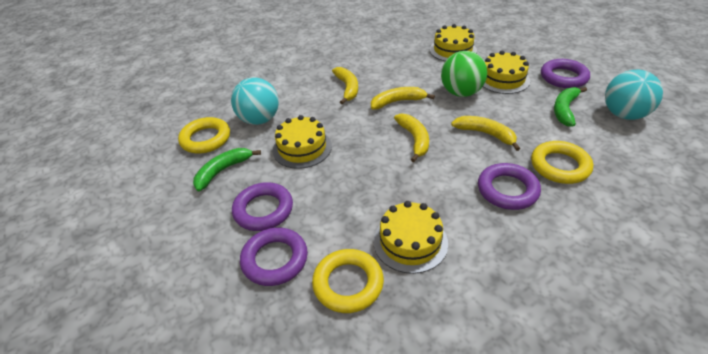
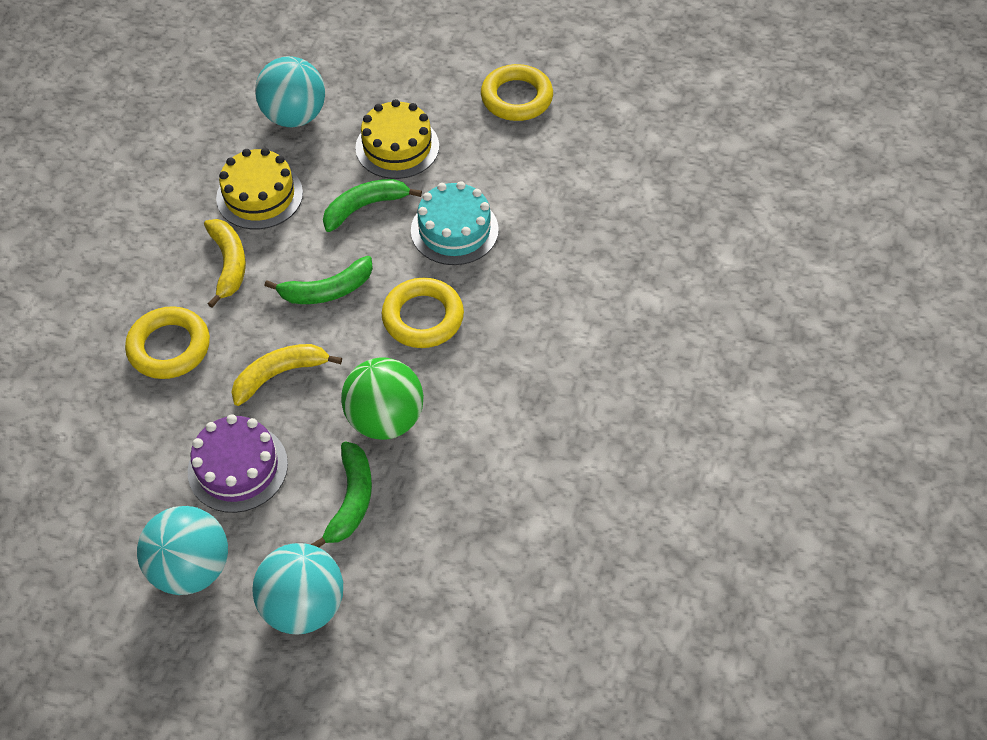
green banana: [193,148,261,191] [554,87,587,127] = 2 -> [264,256,373,304] [311,442,372,548] [323,179,422,232] = 3
purple cake: none = 0 -> [188,414,288,513] = 1
purple ring: [232,182,293,231] [240,228,308,286] [478,163,541,210] [541,59,590,88] = 4 -> none = 0
turquoise ball: [231,77,279,125] [605,70,663,120] = 2 -> [137,506,228,595] [253,543,343,635] [255,56,325,127] = 3
turquoise cake: none = 0 -> [411,181,499,265] = 1
yellow banana: [332,67,358,105] [371,87,435,109] [394,114,429,162] [451,116,520,151] = 4 -> [204,219,246,308] [231,344,342,406] = 2
yellow cake: [273,115,332,169] [373,201,448,274] [430,24,477,61] [483,51,530,94] = 4 -> [216,148,303,229] [355,99,439,179] = 2

